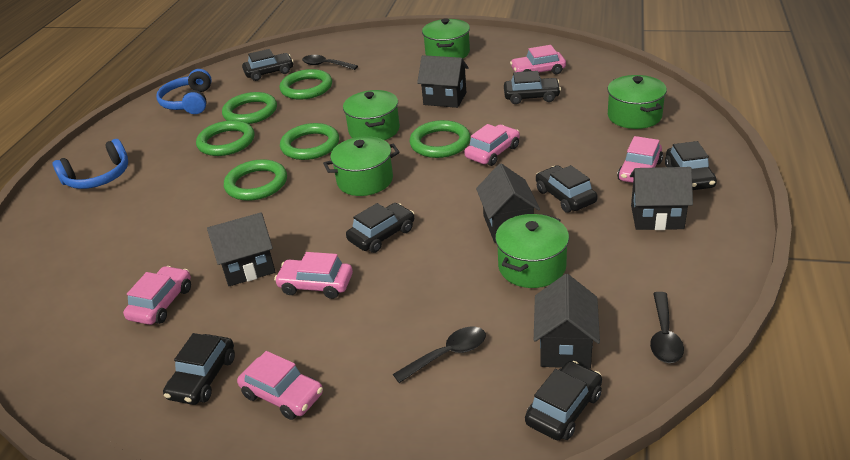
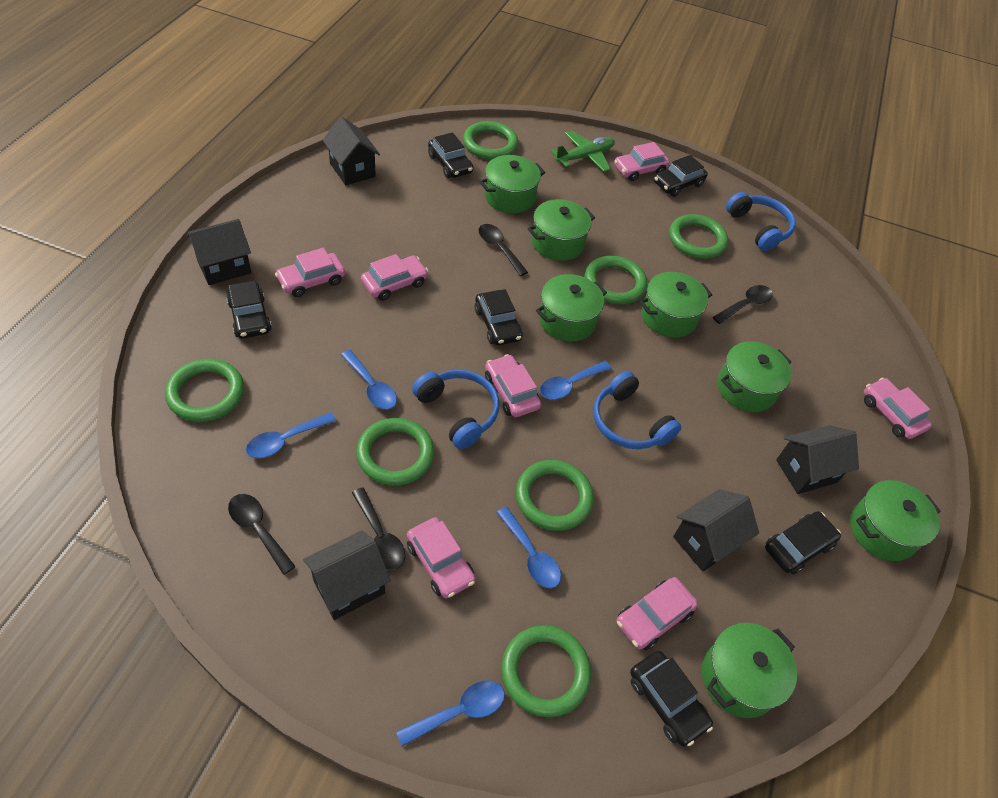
black car: [163,333,235,405] [242,49,294,81] [346,203,414,253] [504,71,561,104] [525,361,602,440] [536,165,598,213] [665,141,717,190] = 7 -> [226,281,272,339] [428,132,473,178] [475,289,523,345] [630,651,713,747] [654,155,708,197] [765,511,841,574] = 6
black spoon: [302,55,358,70] [393,327,486,383] [650,292,684,363] = 3 -> [228,494,296,575] [352,487,405,570] [479,224,528,276] [713,285,773,324] = 4
blue headphones: [53,139,128,189] [157,69,212,114] = 2 -> [412,369,499,449] [593,371,681,449] [726,192,796,251] = 3
blue spoon: none = 0 -> [246,412,336,458] [341,350,397,409] [396,680,505,746] [496,507,561,588] [540,361,611,400] = 5
green plane: none = 0 -> [551,130,615,172] = 1
green pot: [323,136,400,196] [343,90,400,140] [422,18,470,58] [495,214,569,288] [608,75,667,129] = 5 -> [479,155,545,213] [528,199,595,261] [536,274,607,342] [639,272,712,338] [702,623,797,718] [718,341,792,412] [850,480,941,561] = 7
green ring: [196,120,254,156] [222,92,277,124] [224,159,287,201] [279,69,332,100] [280,123,339,160] [410,120,470,158] = 6 -> [165,359,244,422] [356,418,434,486] [463,121,518,160] [501,625,591,717] [516,460,594,531] [585,256,647,304] [669,214,728,259] = 7
pink car: [123,266,191,325] [237,351,323,420] [274,252,353,299] [464,124,520,166] [510,45,566,74] [617,136,663,183] = 6 -> [275,248,345,297] [361,254,428,301] [407,517,476,599] [485,354,541,417] [614,142,670,181] [616,577,698,650] [864,378,932,439] = 7

